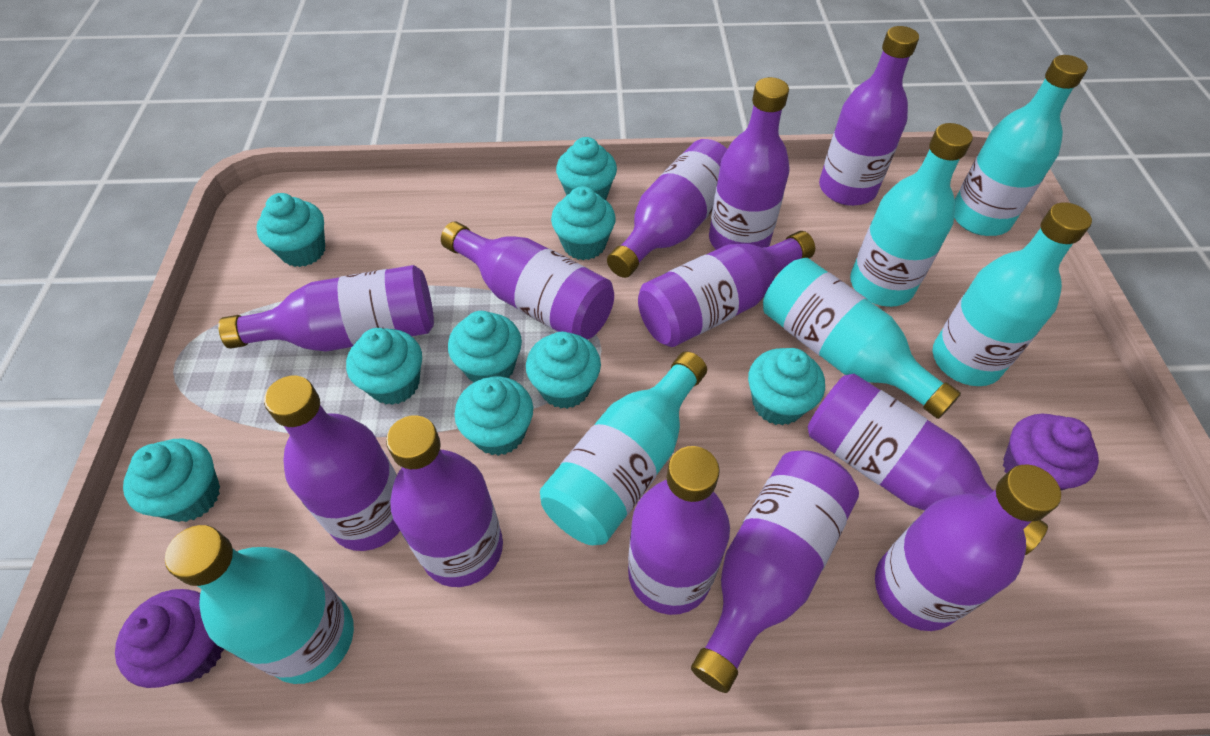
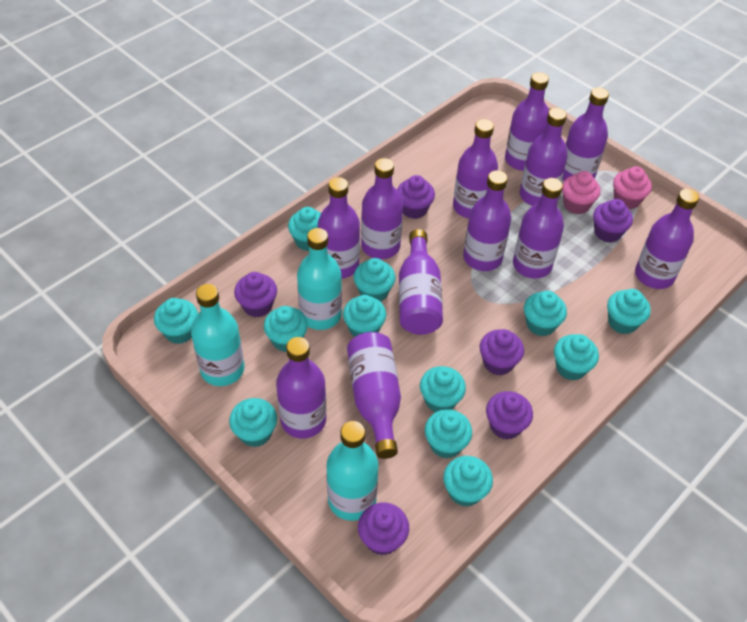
pink cupcake: none = 0 -> [562,171,601,214] [613,166,652,210] = 2
purple cupcake: [115,589,224,688] [1003,414,1099,490] = 2 -> [234,272,277,318] [358,502,409,556] [397,175,435,219] [480,329,524,376] [486,391,533,440] [593,199,633,243] = 6
turquoise bottle: [165,525,354,684] [540,351,707,545] [763,258,961,419] [850,123,973,307] [933,202,1092,386] [954,55,1088,236] = 6 -> [191,284,245,386] [297,228,342,330] [326,421,379,521] = 3
turquoise cupcake: [123,438,220,522] [256,193,325,267] [346,328,422,405] [448,311,522,383] [454,377,533,456] [526,332,601,409] [551,186,616,260] [556,137,617,200] [748,348,825,425] = 9 -> [154,298,198,344] [229,398,277,447] [264,306,308,352] [288,207,321,251] [343,295,386,337] [353,258,396,301] [420,366,466,412] [425,409,472,458] [443,456,493,507] [524,291,567,336] [554,334,599,380] [607,289,651,334] = 12

